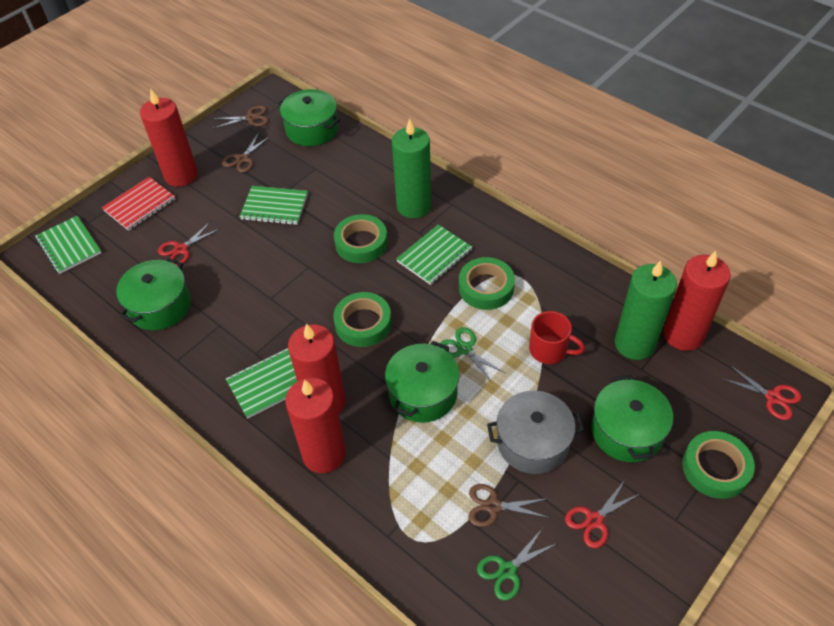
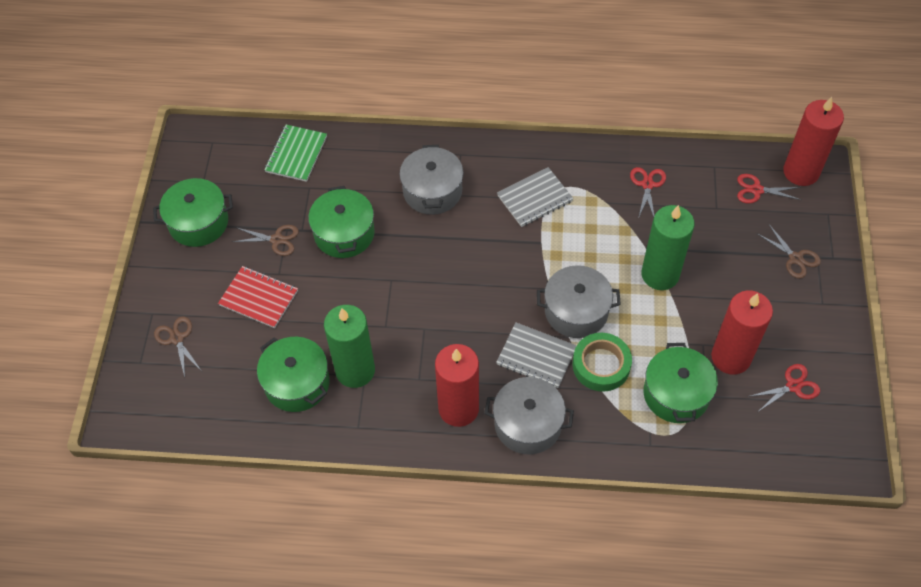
green notebook: [35,216,101,274] [226,348,297,419] [240,186,308,225] [396,224,472,285] = 4 -> [264,125,327,182] = 1
green scissors: [440,327,505,383] [477,528,558,600] = 2 -> none = 0
green tape: [333,292,392,347] [334,214,388,263] [459,257,515,310] [682,431,755,499] = 4 -> [572,333,632,392] = 1
grey notebook: none = 0 -> [496,323,577,388] [497,167,573,227] = 2
grey pot: [487,391,584,474] = 1 -> [399,145,464,215] [484,377,574,455] [537,265,621,338] = 3
red candle: [140,88,198,187] [285,378,346,473] [288,324,346,414] [663,251,731,351] = 4 -> [435,344,479,427] [711,291,773,375] [783,97,844,186] = 3
red mug: [529,311,585,364] = 1 -> none = 0

